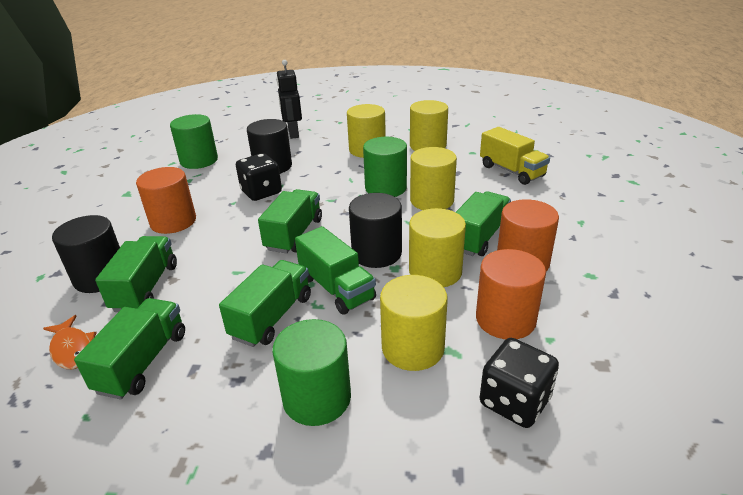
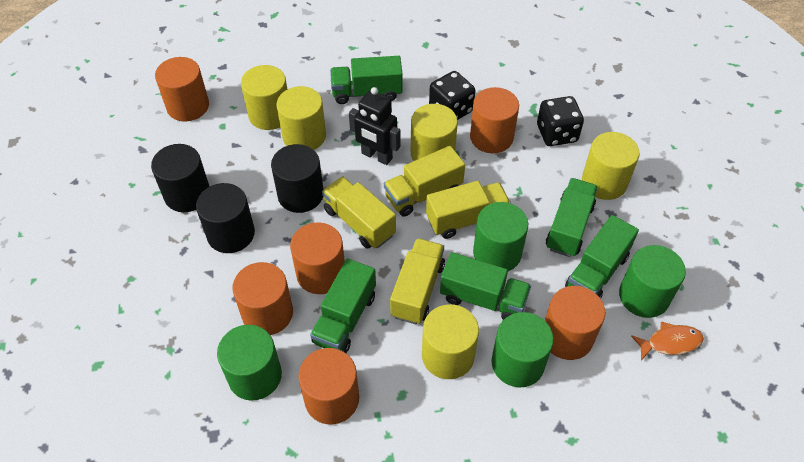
green cylinder: [170,114,218,169] [272,319,351,426] [363,137,407,197] = 3 -> [217,325,282,400] [473,202,528,271] [491,312,554,387] [619,245,686,318] = 4
green truck: [74,298,185,400] [95,236,177,312] [219,260,311,347] [258,189,322,254] [295,226,376,315] [456,191,511,256] = 6 -> [310,259,376,353] [330,56,403,104] [440,252,531,320] [546,178,598,257] [565,215,639,299] = 5
orange cylinder: [136,167,196,234] [476,249,546,339] [497,199,559,271] = 3 -> [155,57,209,122] [233,262,293,335] [290,222,345,294] [298,348,359,425] [470,87,519,153] [545,286,605,360] = 6
yellow truck: [480,127,550,185] = 1 -> [322,176,396,249] [384,146,465,216] [390,238,445,324] [426,181,511,239] = 4

